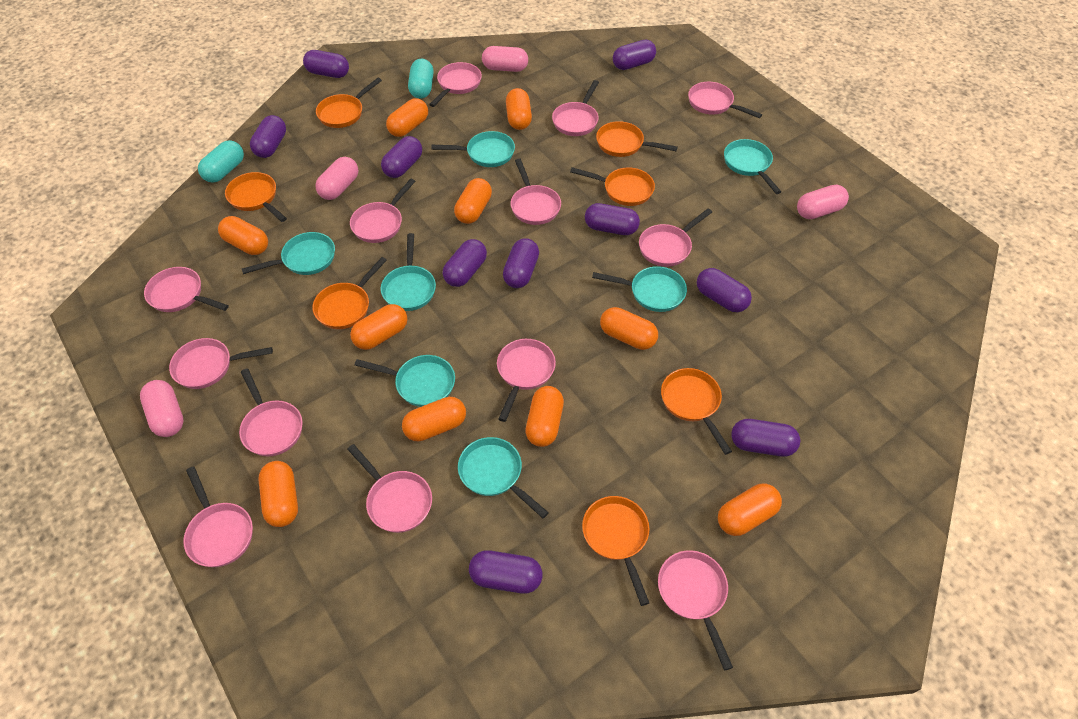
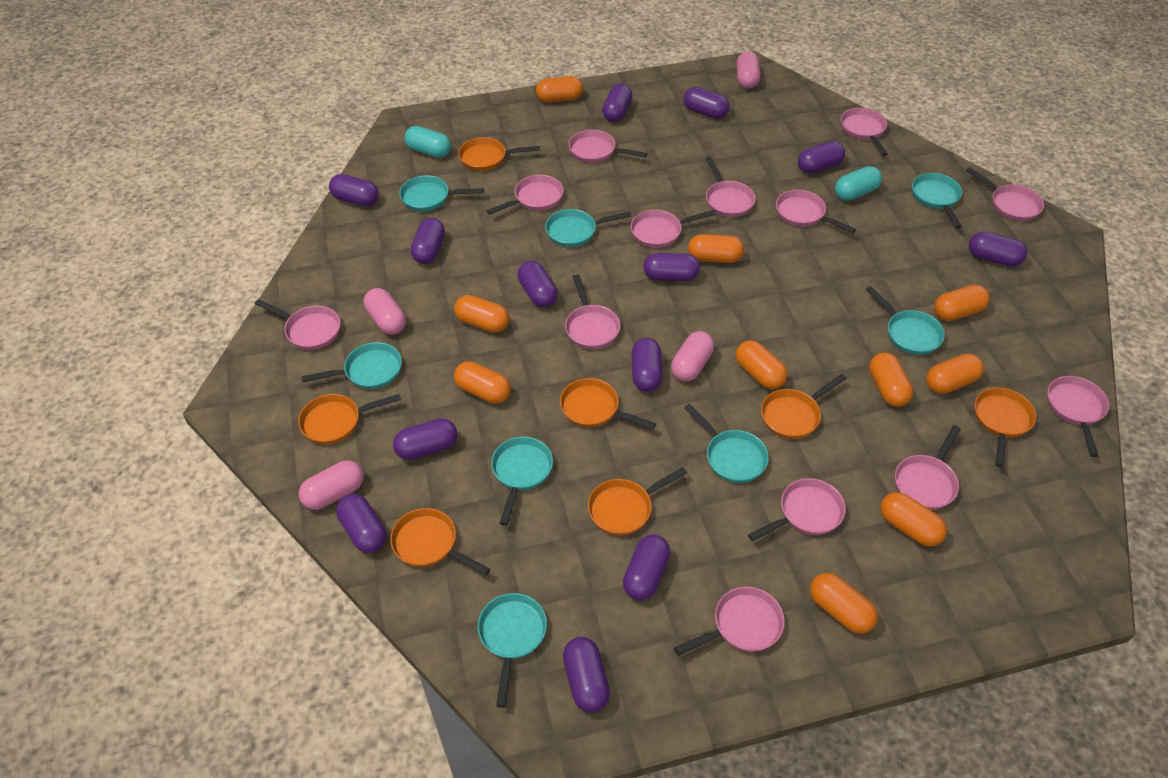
purple capsule: [250,115,286,158] [303,50,349,78] [381,136,422,178] [443,239,487,287] [469,550,542,594] [503,238,539,288] [585,203,640,235] [613,40,656,70] [697,268,752,312] [731,419,800,456] = 10 -> [329,174,379,206] [336,494,387,553] [393,418,457,460] [411,218,445,264] [517,261,558,308] [563,637,610,713] [602,84,632,122] [623,534,670,600] [632,338,663,392] [643,253,700,281] [684,87,729,119] [798,141,845,174] [969,231,1027,267] = 13
turquoise pan: [242,232,335,275] [355,355,455,407] [381,233,436,311] [431,131,515,167] [458,437,549,518] [592,266,687,312] [724,139,781,194] = 7 -> [301,342,402,389] [399,175,484,212] [477,593,547,708] [491,436,553,526] [545,209,632,247] [684,404,769,483] [865,286,945,355] [912,173,962,229] = 8

